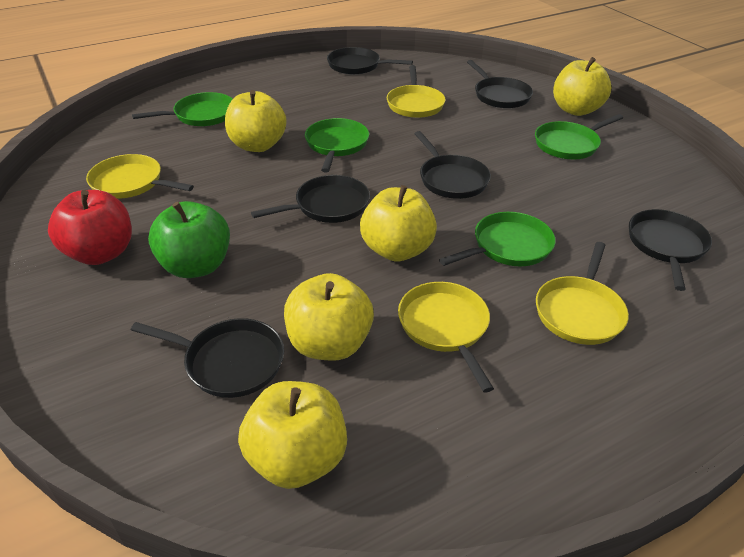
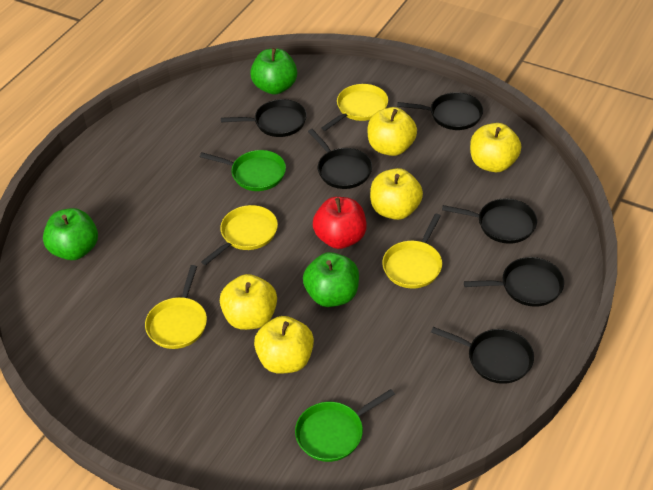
green apple: [148,201,230,278] = 1 -> [43,208,98,260] [250,48,297,95] [303,252,359,307] = 3
green pan: [132,92,233,126] [305,118,369,173] [439,212,556,266] [535,114,623,159] = 4 -> [200,150,286,191] [295,389,395,462] = 2

